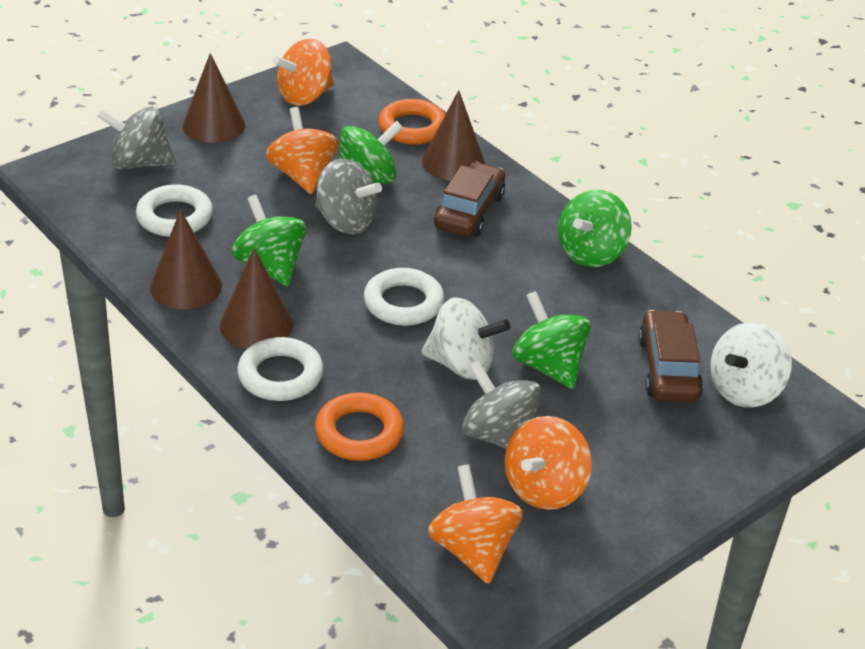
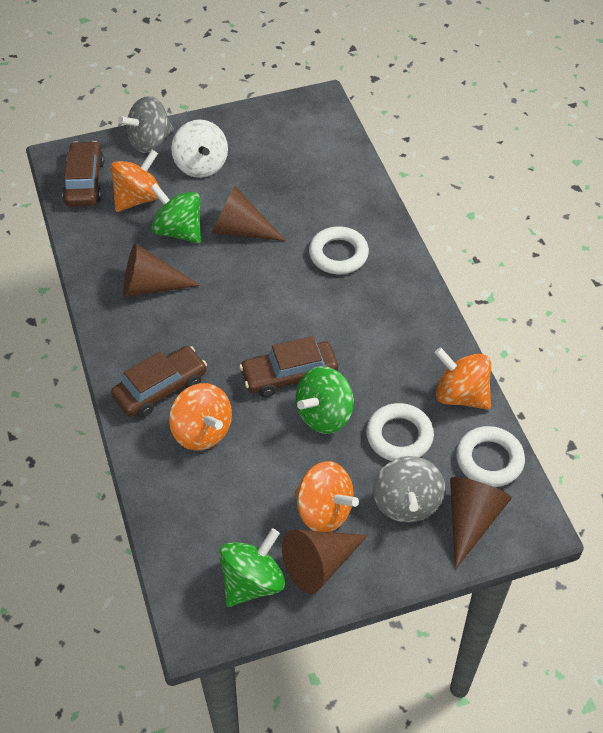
brown car: [434,161,505,236] [638,310,703,402] = 2 -> [62,141,104,207] [111,346,207,418] [239,336,338,397] = 3
green spinning top: [231,195,307,286] [339,121,403,184] [512,291,591,389] [558,190,632,267] = 4 -> [150,183,201,243] [219,528,285,607] [296,366,354,434] = 3
grey spinning top: [97,106,176,170] [315,159,382,234] [462,360,541,449] = 3 -> [118,96,174,153] [373,456,445,523] = 2
orange ring: [315,392,404,461] [378,99,446,145] = 2 -> none = 0
white spinning top: [421,297,510,380] [710,322,792,407] = 2 -> [171,120,228,178] = 1

